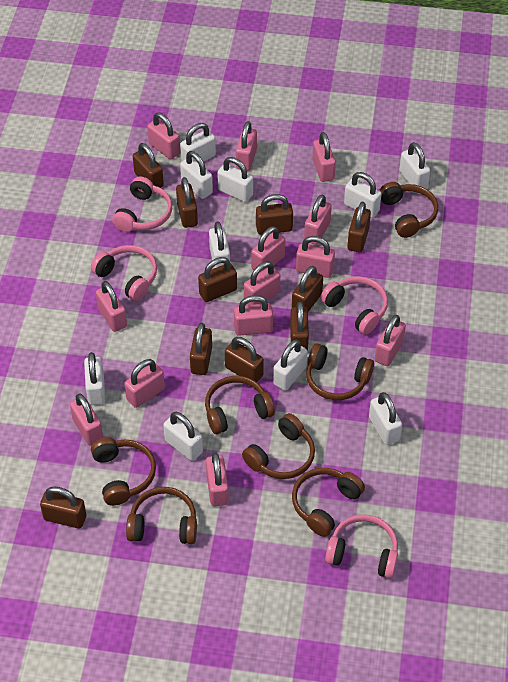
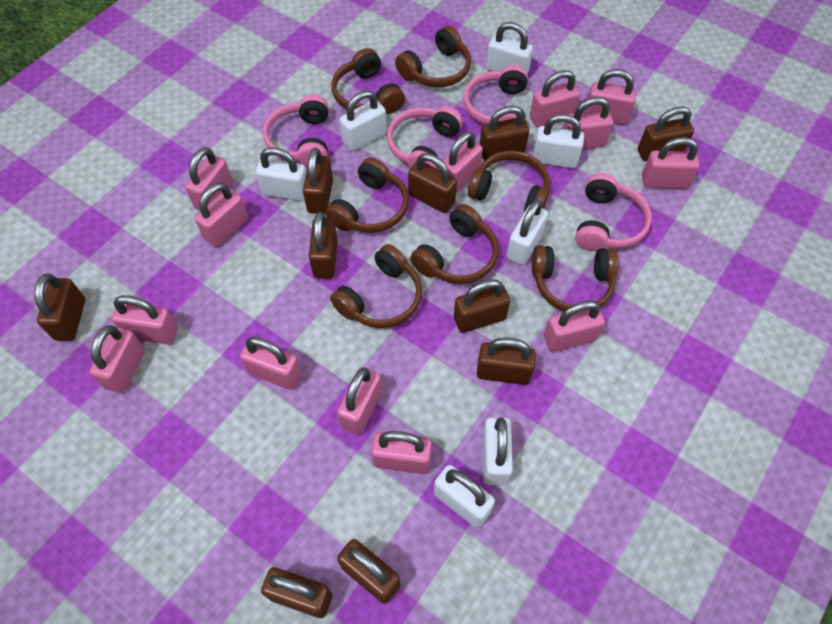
white padlock: [84,352,105,405] [163,412,203,461] [180,123,216,162] [180,151,213,199] [209,222,230,268] [217,157,253,202] [273,340,307,391] [344,172,381,218] [369,392,402,445] [399,142,430,188] = 10 -> [256,147,306,201] [340,90,387,151] [434,465,495,528] [482,417,513,485] [486,22,533,74] [506,199,548,265] [533,114,584,168] = 7

